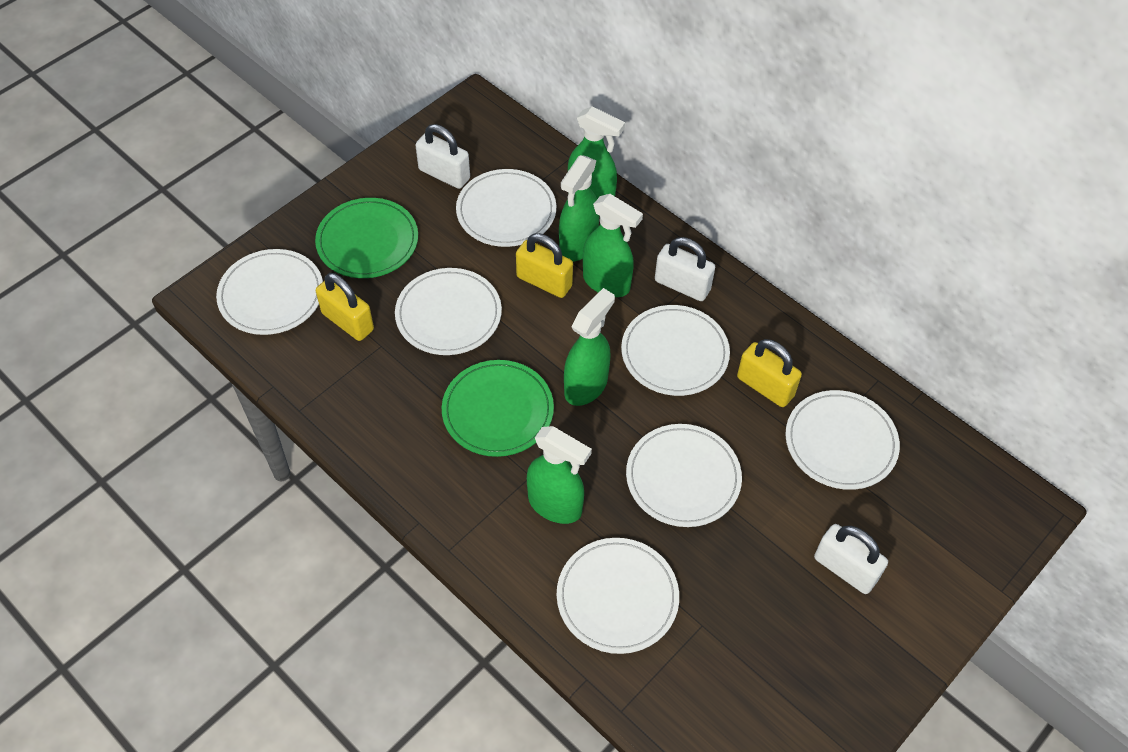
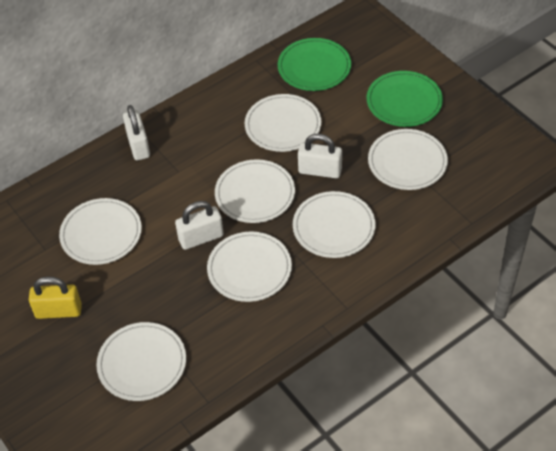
green spray bottle: [527,426,592,524] [559,155,599,262] [564,288,615,406] [568,106,625,199] [583,194,643,297] = 5 -> none = 0
yellow padlock: [316,273,374,341] [516,233,573,298] [737,339,802,407] = 3 -> [29,276,82,319] = 1

